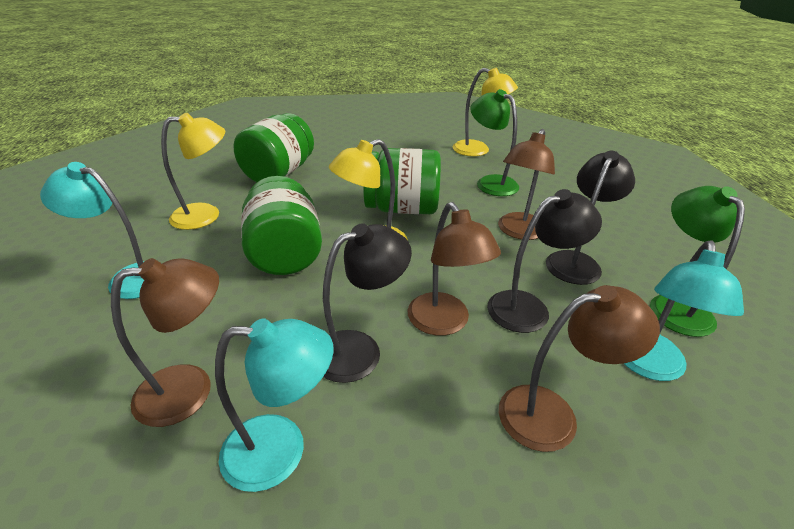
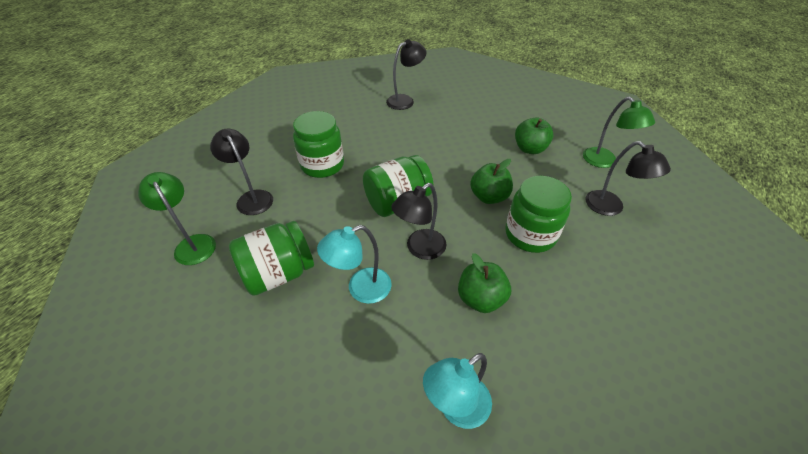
black lamp: [323,223,412,383] [487,189,602,333] [546,151,635,285] = 3 -> [210,129,273,215] [386,39,427,110] [391,183,446,260] [586,141,671,216] = 4
brown lamp: [111,258,219,427] [408,202,501,336] [498,129,555,240] [499,285,660,452] = 4 -> none = 0
green apple: none = 0 -> [458,253,511,313] [470,159,513,204] [515,117,554,154] = 3
green jar: [234,113,314,182] [241,176,322,275] [363,148,441,214] = 3 -> [229,221,314,296] [293,111,344,178] [363,155,434,217] [505,176,572,253] = 4
turquoise lamp: [40,162,145,299] [215,318,334,492] [623,241,744,381] = 3 -> [317,225,392,304] [423,353,492,429] = 2
yellow lamp: [161,113,225,230] [329,139,408,240] [453,68,518,156] = 3 -> none = 0

